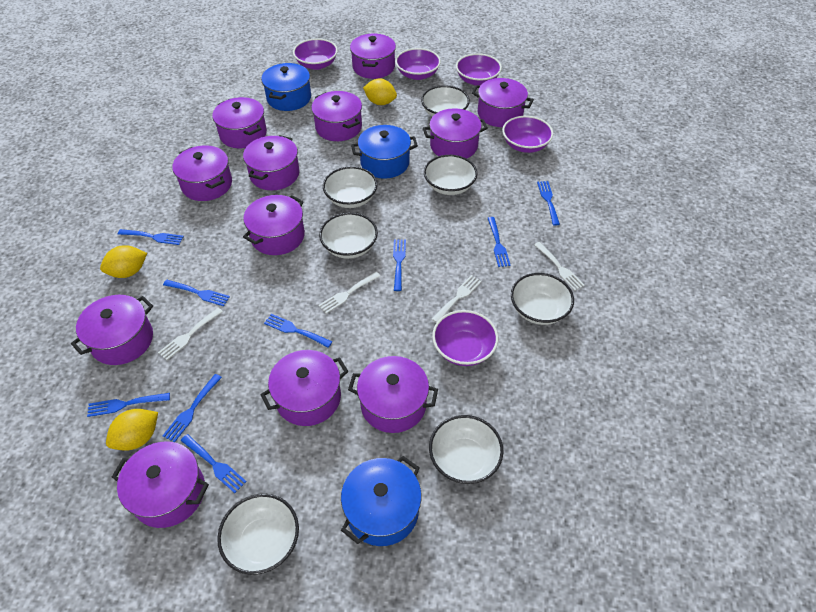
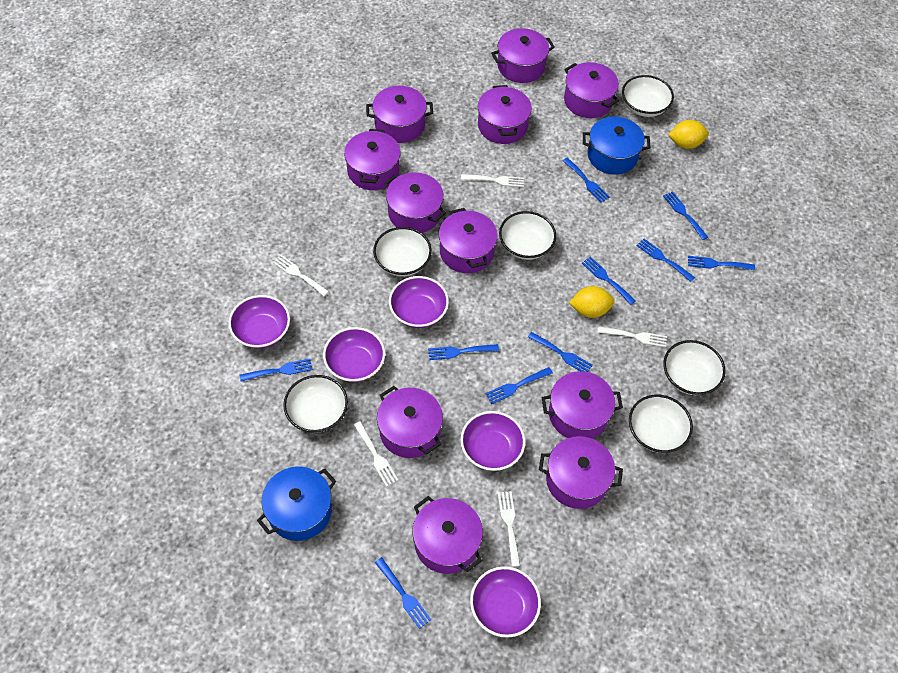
blue fork: [87,393,170,417] [118,229,184,245] [163,280,230,306] [163,374,222,442] [181,434,247,493] [264,314,332,348] [393,239,406,291] [488,217,511,267] [537,181,560,226] = 9 -> [240,358,313,382] [375,557,431,629] [428,344,499,360] [485,367,553,404] [528,332,593,372] [563,158,610,203] [582,256,636,305] [637,239,695,282] [663,191,708,240] [688,256,755,270] = 10
blue pot: [261,63,311,111] [341,456,422,546] [351,125,418,179] = 3 -> [257,466,336,541] [583,116,650,175] = 2
purple pot: [71,295,153,365] [112,442,209,528] [172,145,232,201] [212,97,267,148] [243,135,299,190] [243,195,305,255] [260,350,349,426] [311,91,362,141] [348,356,438,433] [350,34,396,79] [423,108,488,159] [472,78,534,127] = 12 -> [344,129,401,190] [366,86,433,143] [377,386,443,458] [384,172,446,233] [412,496,483,574] [439,208,498,273] [478,85,532,144] [491,28,555,83] [539,436,623,509] [542,371,623,439] [564,62,619,118] = 11
white bowl: [217,494,299,575] [319,213,378,259] [323,166,377,208] [421,85,470,117] [424,155,478,195] [429,415,504,484] [511,273,574,325] = 7 -> [283,375,348,433] [373,227,432,276] [499,211,556,260] [622,75,674,117] [629,395,693,453] [663,340,726,395] = 6
white fork: [158,308,223,360] [318,272,380,314] [432,275,482,323] [534,242,585,291] = 4 -> [273,255,329,296] [354,421,398,487] [461,174,524,187] [498,491,520,567] [597,326,667,347] = 5
yellow lemon: [100,245,147,278] [106,409,158,451] [363,79,397,105] = 3 -> [569,286,615,318] [668,120,709,149] = 2

